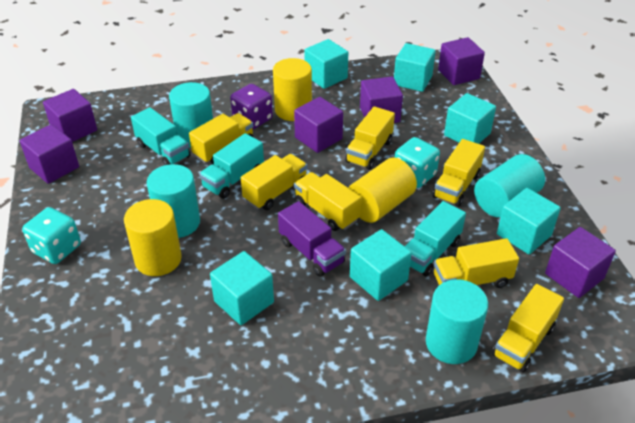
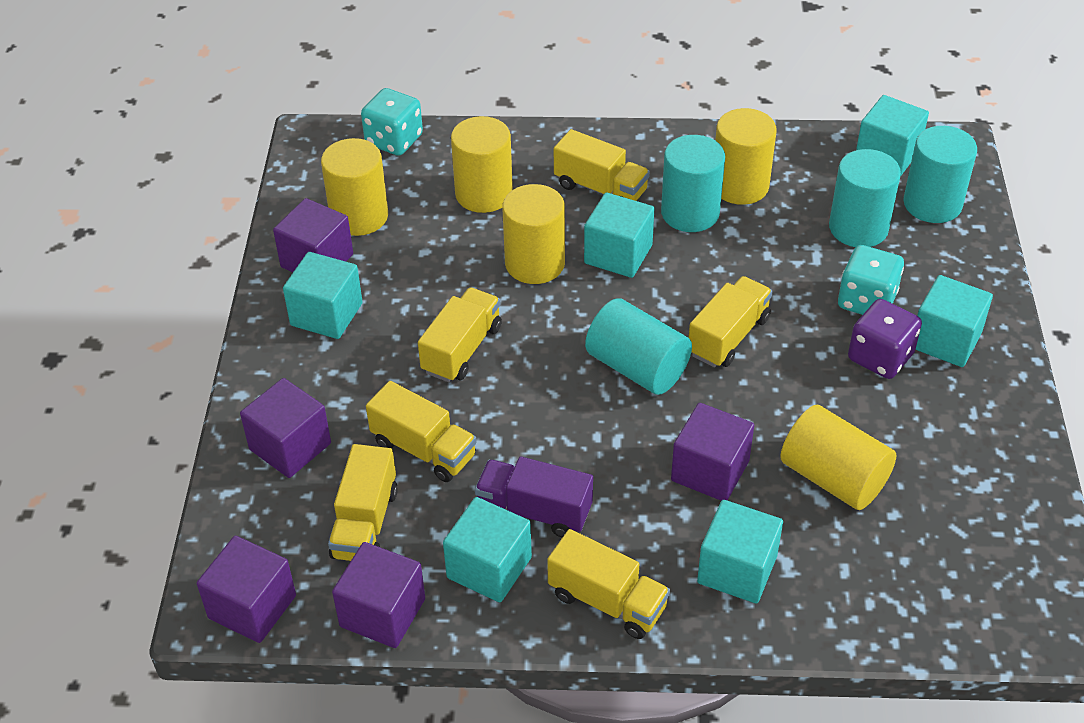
purple cube: [20,124,79,184] [43,89,97,142] [294,97,343,153] [360,77,403,123] [438,37,485,85] [545,227,616,298] = 6 -> [197,536,296,643] [240,378,331,478] [273,198,353,272] [332,542,425,648] [671,403,754,501] = 5
turquoise truck: [131,107,190,165] [199,133,264,199] [405,201,466,277] = 3 -> none = 0
yellow cylinder: [124,199,182,276] [273,58,312,121] [348,158,417,223] = 3 -> [321,138,388,236] [451,116,513,213] [502,184,565,284] [715,108,777,205] [780,405,896,510] = 5
yellow truck: [189,113,254,164] [241,154,307,210] [294,172,361,231] [345,106,395,170] [433,139,485,207] [434,238,519,288] [492,284,564,373] = 7 -> [328,444,398,561] [366,381,477,482] [418,287,502,382] [547,529,670,639] [554,129,650,201] [689,276,773,367] = 6

